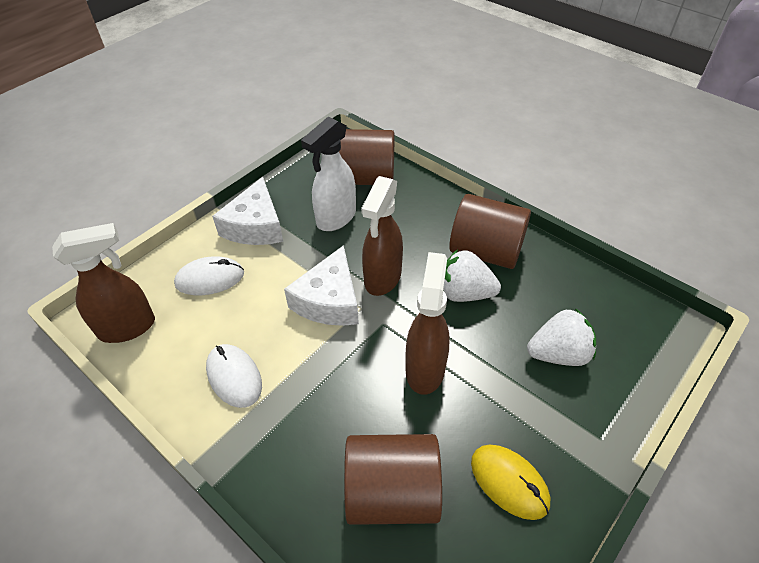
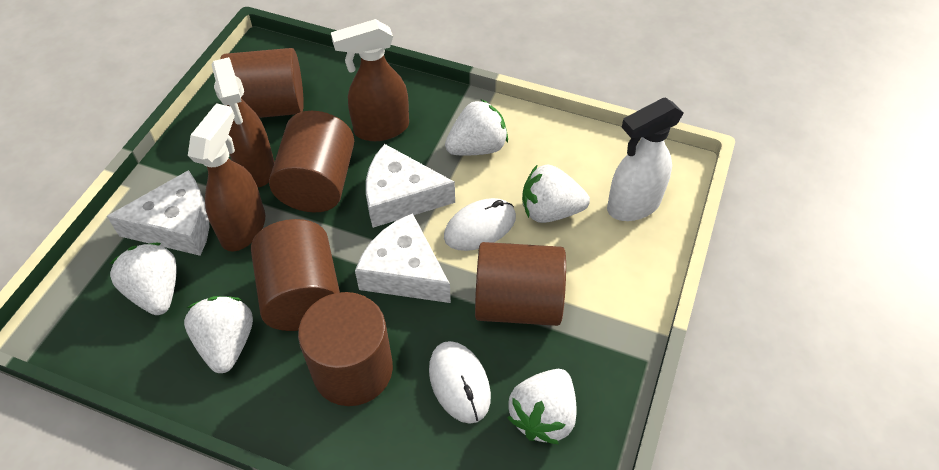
brown cylinder: [339,129,394,185] [344,434,442,525] [449,194,531,269] = 3 -> [220,48,304,118] [251,219,340,331] [269,111,354,212] [298,292,393,406] [475,242,566,326] = 5
white cheese: [212,177,283,245] [284,245,359,326] = 2 -> [107,170,209,256] [355,213,451,303] [366,144,455,228] = 3
white strawberry: [443,250,501,302] [527,308,596,366] = 2 -> [109,243,177,315] [184,296,253,373] [445,99,508,156] [507,369,577,444] [522,164,590,223] = 5
yellow mouse: [471,444,550,520] = 1 -> none = 0

